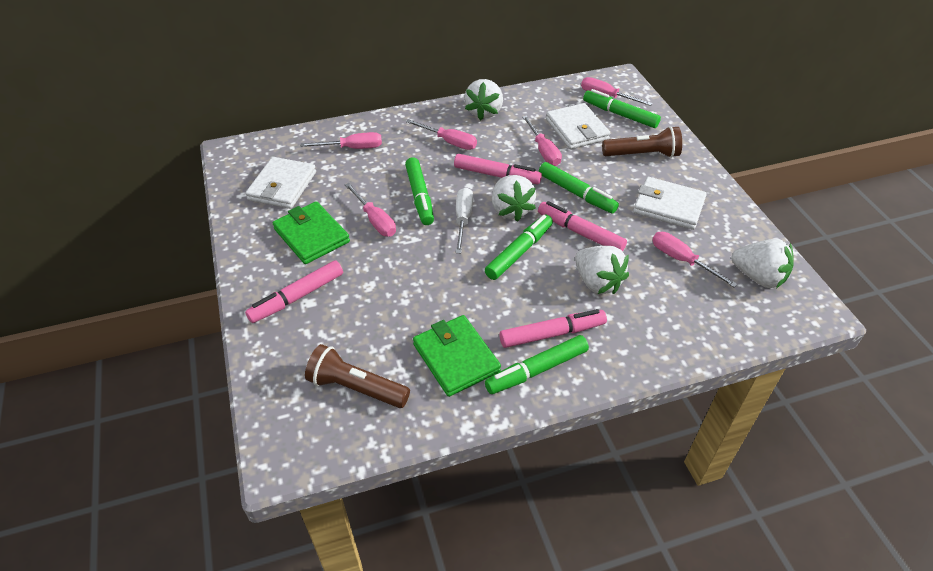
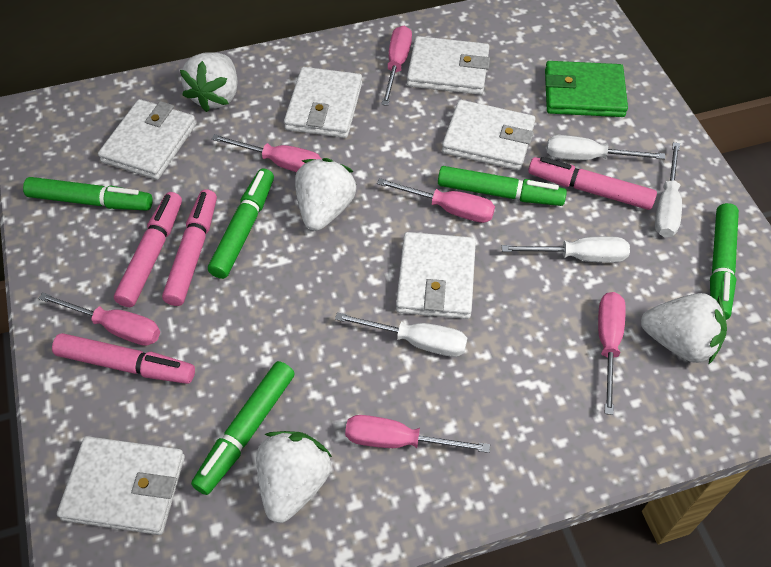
brown flashlight: [305,344,410,408] [602,126,682,158] = 2 -> none = 0
green wallet: [273,201,350,264] [413,315,501,397] = 2 -> [545,61,628,117] = 1
white screwdriver: [456,187,473,253] = 1 -> [335,312,467,357] [502,236,630,263] [546,135,665,160] [655,142,682,237] = 4
white wallet: [245,157,316,209] [546,103,611,149] [633,177,707,230] = 3 -> [57,436,185,535] [98,99,196,180] [284,67,362,138] [396,232,476,319] [407,36,490,95] [442,100,535,170] = 6

